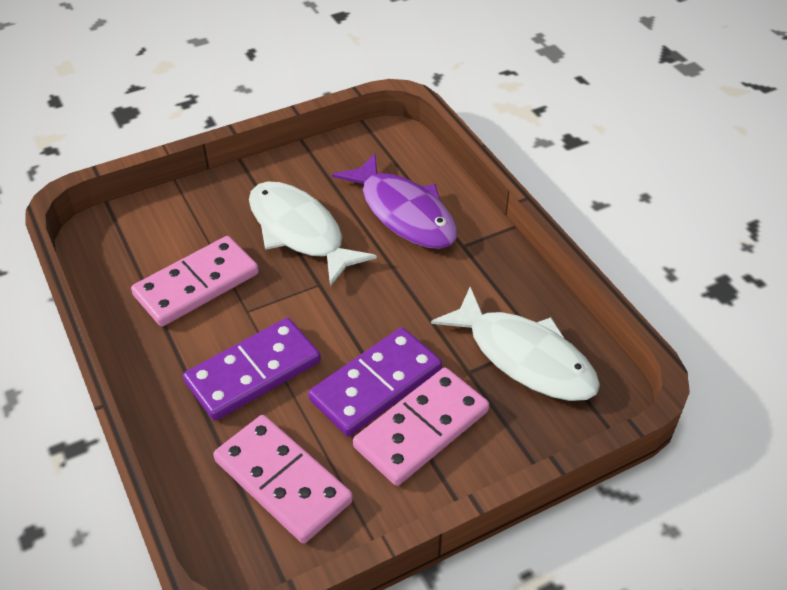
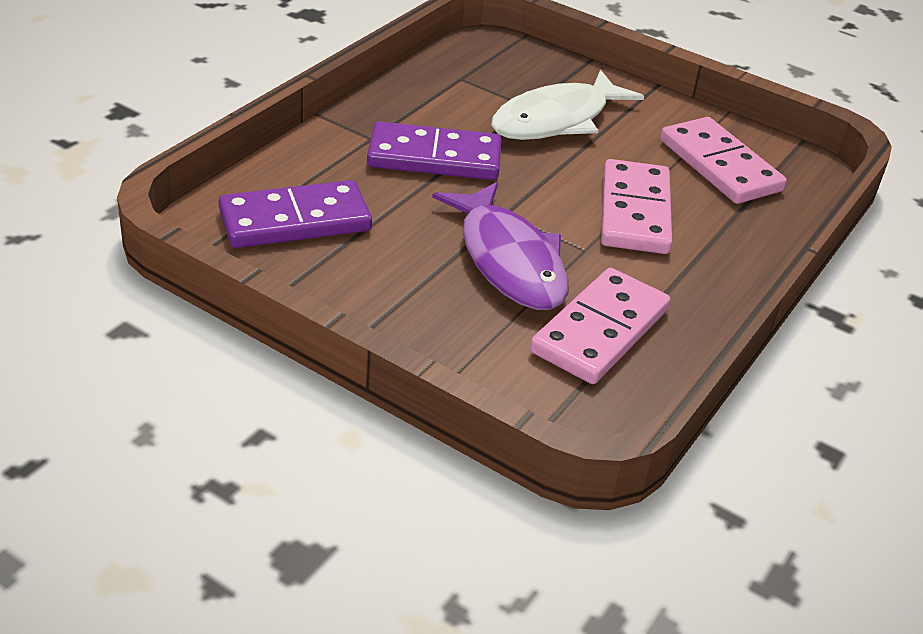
white fish: [249,181,377,286] [431,287,600,401] = 2 -> [491,70,644,140] = 1

